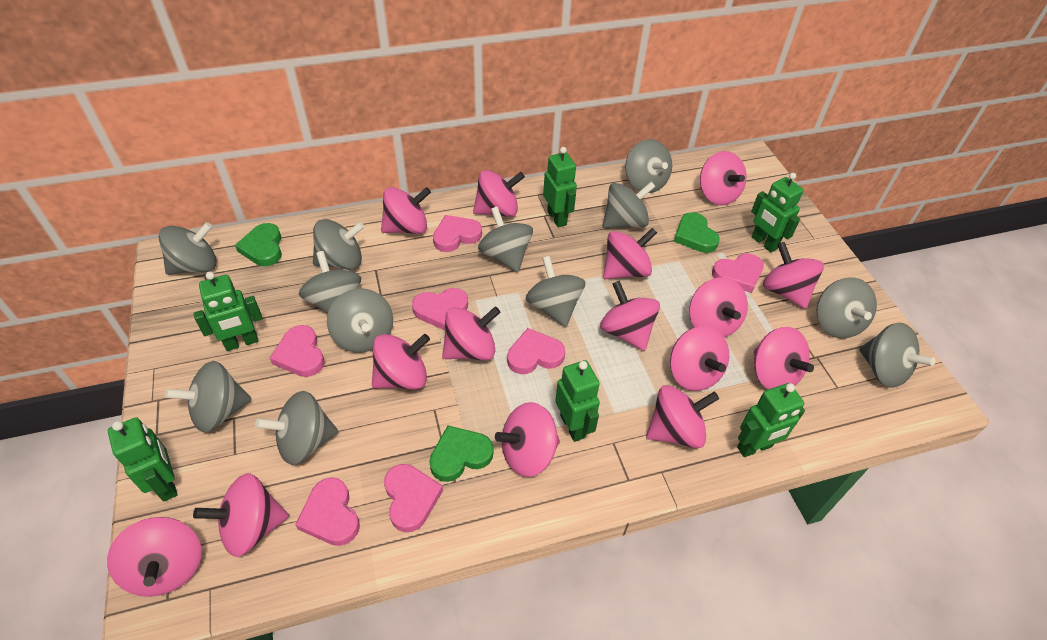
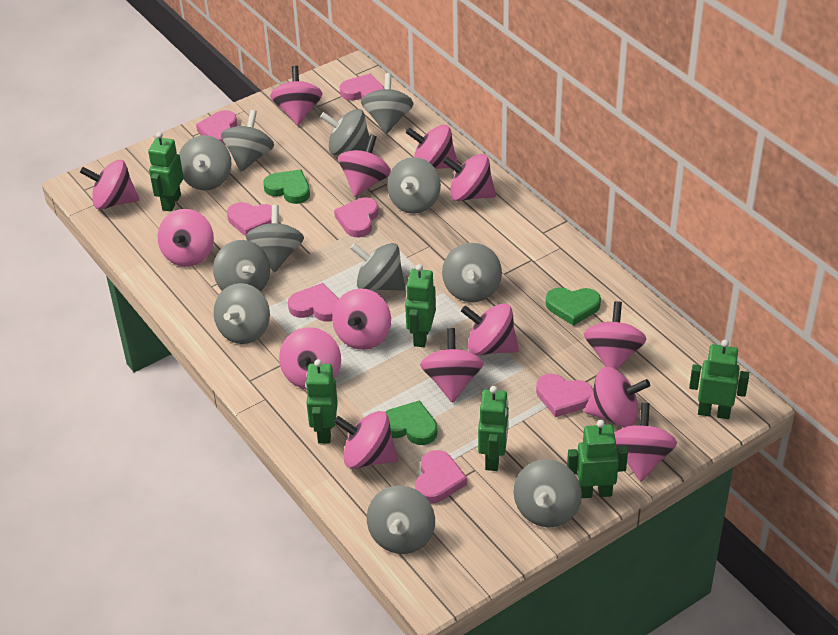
pink spinning top: [107,517,202,597] [193,473,289,557] [372,334,430,390] [381,187,431,234] [442,307,501,360] [473,170,525,217] [495,402,560,477] [600,281,660,351] [603,228,657,279] [646,385,719,449] [670,326,729,391] [689,277,748,337] [700,151,747,205] [754,327,814,389] [763,242,824,309] = 15 -> [80,160,139,210] [158,209,214,267] [270,66,323,126] [279,327,341,390] [332,288,391,350] [334,411,398,469] [338,135,391,197] [406,125,458,169] [420,328,484,403] [443,154,496,201] [461,304,519,356] [584,301,647,370] [584,367,650,427] [614,403,677,482] = 14

